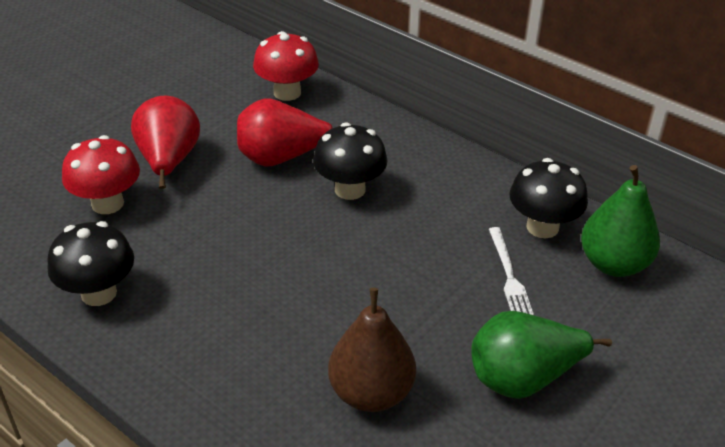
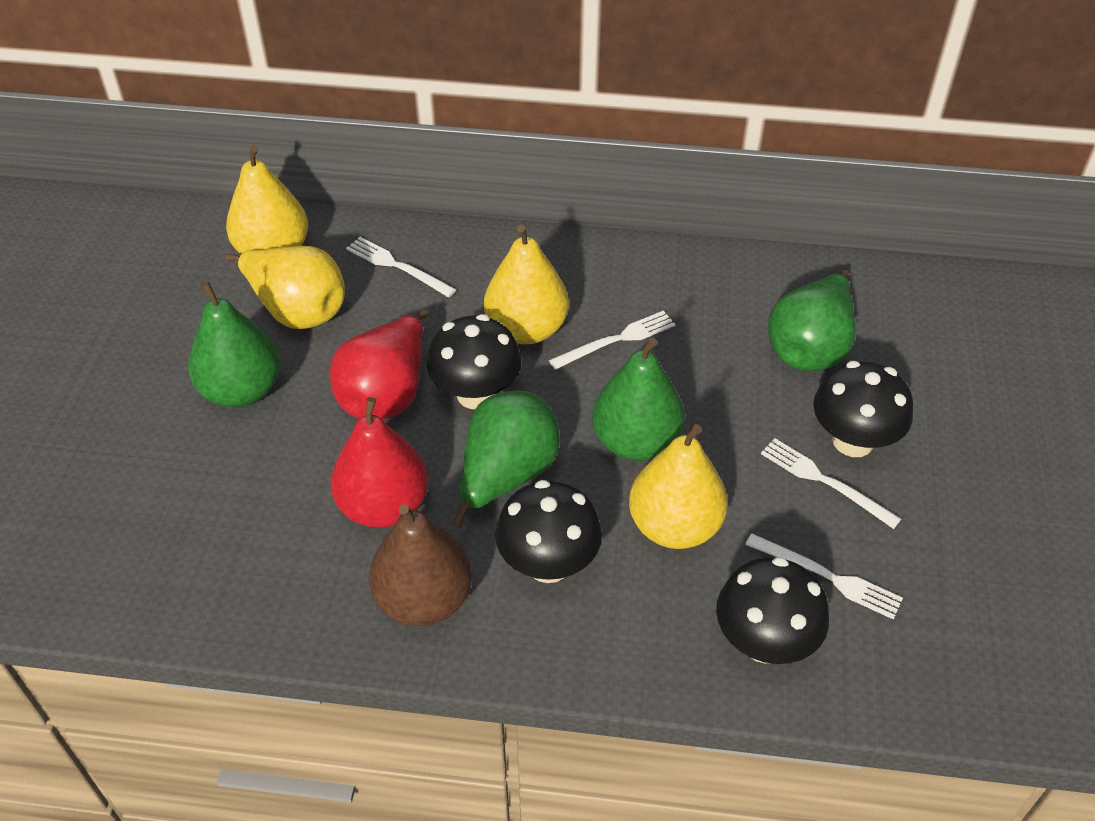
black mushroom: [47,221,134,306] [313,122,387,200] [509,158,588,238] = 3 -> [427,314,522,409] [495,480,602,583] [716,557,829,664] [813,361,913,457] = 4
green pear: [471,311,612,399] [581,165,660,277] = 2 -> [188,281,280,408] [452,390,560,528] [592,338,685,461] [768,270,856,371] = 4
red mushroom: [62,135,140,214] [253,31,319,101] = 2 -> none = 0
white fork: [489,227,534,315] = 1 -> [346,237,456,297] [549,310,675,370] [745,533,903,619] [761,438,901,529] = 4
yellow pear: none = 0 -> [226,146,308,254] [226,246,345,329] [484,225,569,344] [629,424,728,549] = 4

